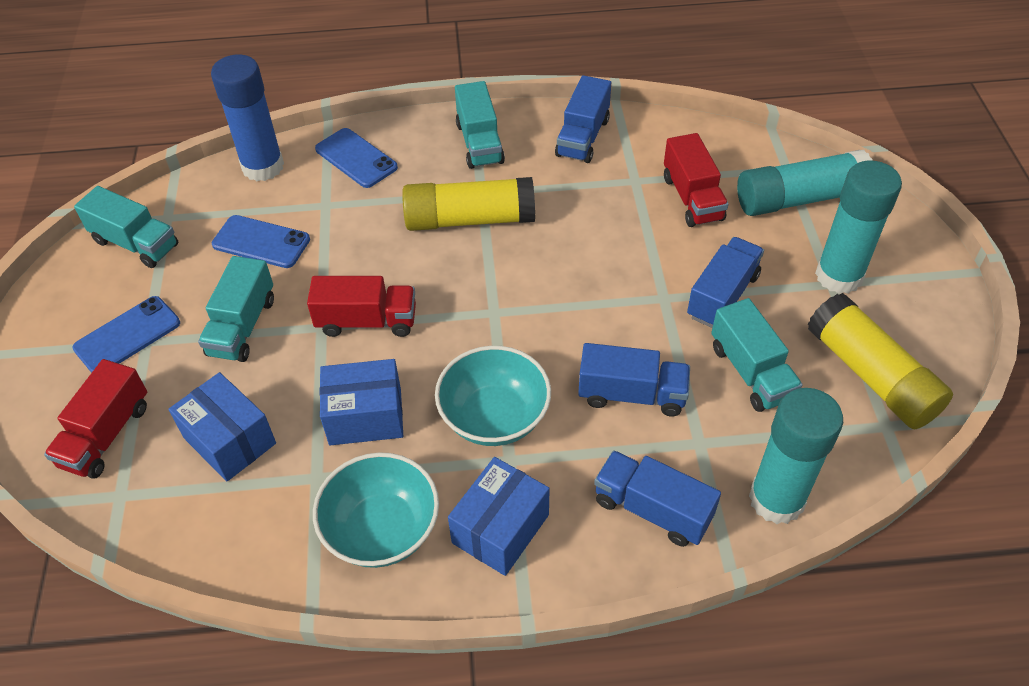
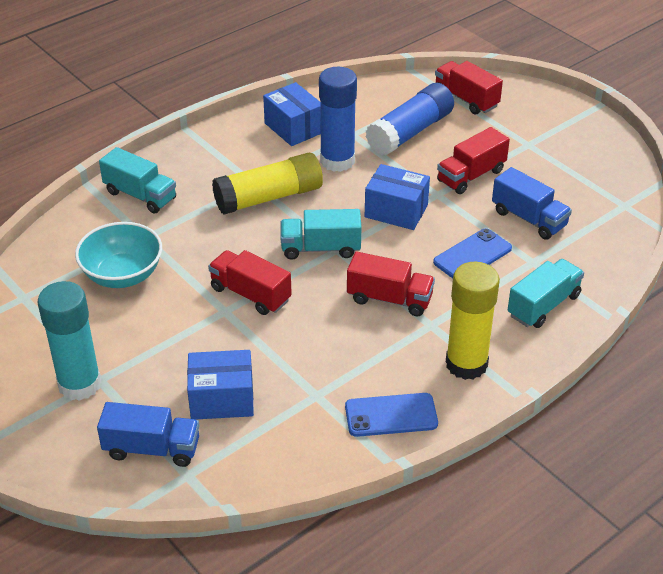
blue glue stick: [211,55,284,181] = 1 -> [319,67,357,172] [366,83,454,155] = 2
blue phone: [73,296,180,373] [212,215,310,268] [315,128,398,188] = 3 -> [345,393,438,437] [433,228,512,278] = 2
blue truck: [555,75,611,163] [578,343,690,416] [594,450,721,547] [687,237,764,328] = 4 -> [97,402,199,467] [492,167,572,240] = 2
red truck: [44,359,147,479] [307,276,416,337] [664,133,729,227] = 3 -> [208,250,292,315] [347,252,435,316] [435,61,503,114] [437,127,510,194] = 4
turquoise bowl: [313,452,439,568] [435,346,551,446] = 2 -> [75,222,162,288] = 1
turquoise glue stick: [737,150,873,216] [749,388,843,524] [815,161,902,294] = 3 -> [38,281,102,401] = 1
turquoise truck: [74,186,178,268] [198,256,274,362] [455,81,505,169] [711,298,803,412] = 4 -> [99,147,176,214] [281,209,361,259] [508,259,584,328] = 3

